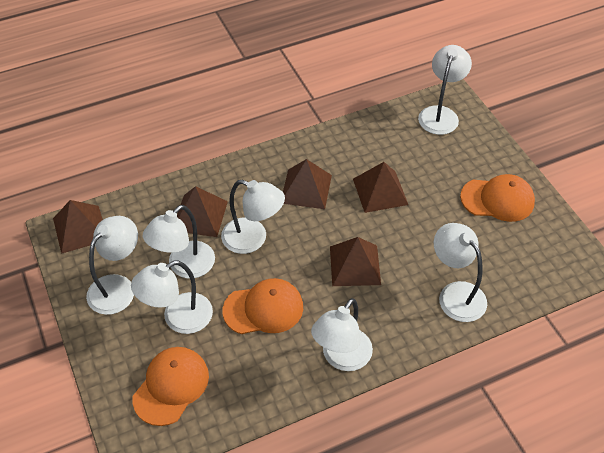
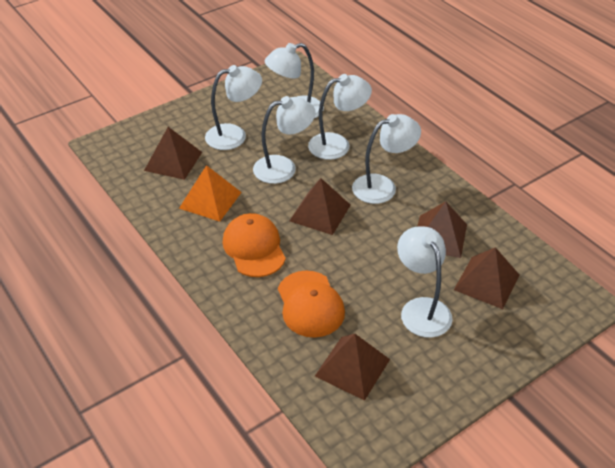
orange cap: [132,347,209,426] [223,278,303,334] [460,174,535,222] = 3 -> [223,213,286,277] [278,271,345,338] = 2
orange pyramid: none = 0 -> [179,165,242,222] = 1
white lamp: [86,216,138,315] [131,260,213,334] [143,205,215,278] [221,180,285,254] [311,298,373,371] [418,45,472,135] [434,223,487,322] = 7 -> [205,65,262,150] [253,96,316,184] [265,43,324,118] [308,74,372,160] [352,114,421,204] [397,226,452,338] = 6

